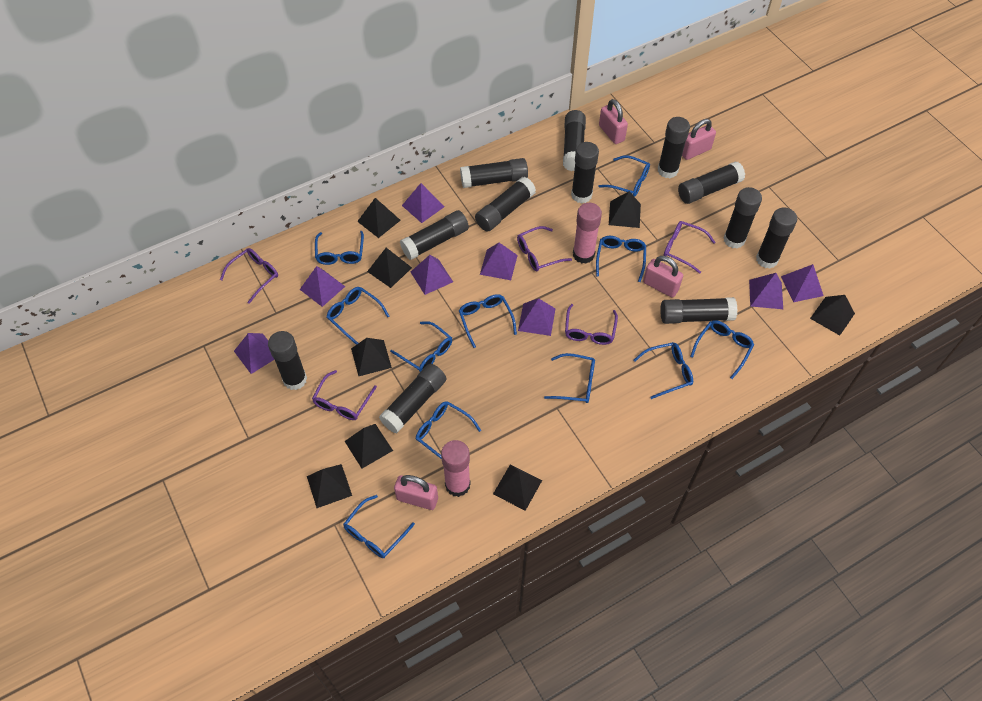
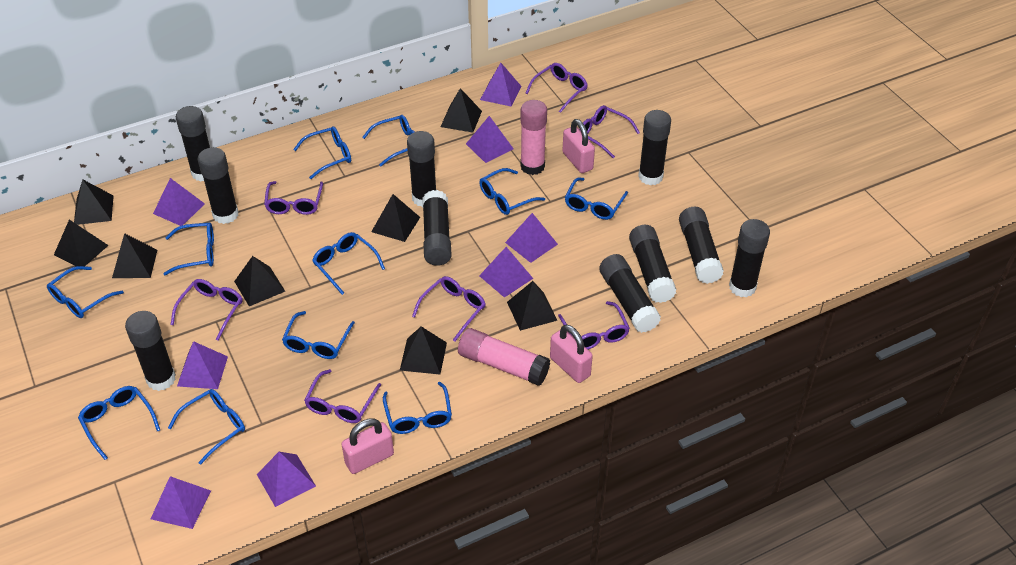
black glue stick: [268,331,307,390] [379,364,446,433] [400,210,469,260] [460,158,528,188] [475,177,536,232] [563,110,586,171] [571,142,599,203] [658,117,690,178] [660,297,738,324] [678,161,745,204] [724,187,762,249] [756,208,797,269] = 12 -> [125,311,176,391] [176,106,210,182] [198,147,239,224] [407,131,437,207] [423,190,452,266] [599,254,661,333] [629,225,677,303] [638,110,671,185] [679,207,724,284] [729,219,770,297] = 10
pink padlock: [394,475,438,510] [599,99,628,144] [643,256,683,298] [682,119,716,160] = 4 -> [341,418,394,474] [550,324,593,383] [562,119,595,173] = 3
purple glasses: [220,248,278,304] [312,370,377,420] [517,226,572,272] [565,304,618,345] [664,221,716,274] = 5 -> [171,279,243,341] [264,181,323,215] [304,369,381,423] [412,276,486,341] [526,63,588,113] [558,301,630,350] [579,105,640,158] = 7

